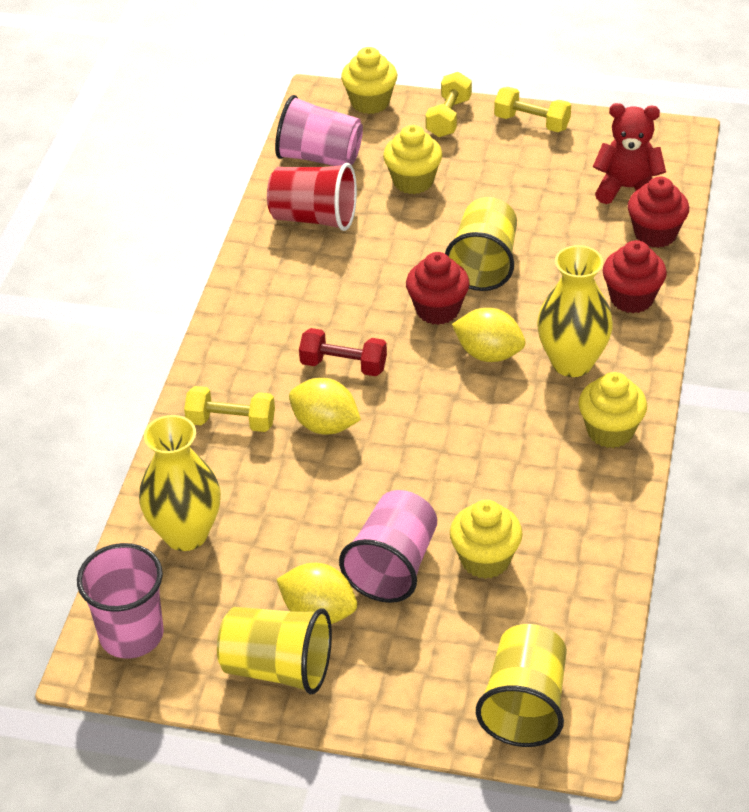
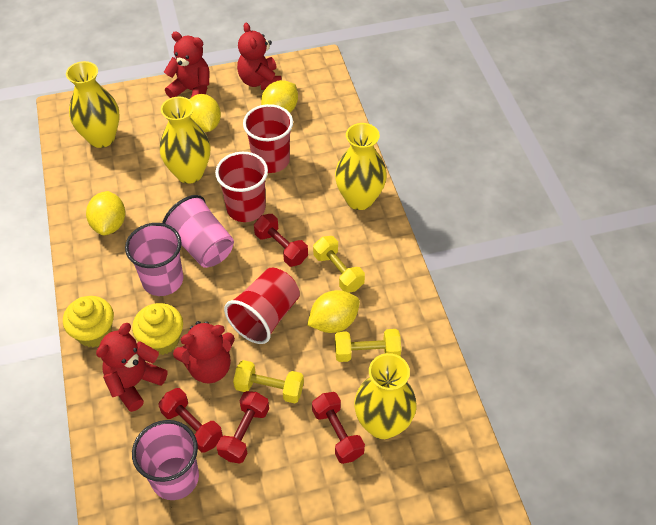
red cup: [267,163,357,231] = 1 -> [215,152,268,222] [224,268,300,344] [243,104,293,173] = 3
red cupcake: [406,252,470,325] [603,240,667,313] [628,177,689,248] = 3 -> none = 0
red dumbbell: [299,328,387,376] = 1 -> [159,388,223,453] [216,391,269,463] [254,214,308,267] [312,392,365,464] = 4
red teddy bear: [593,103,666,204] = 1 -> [96,323,167,412] [164,31,210,98] [173,321,235,383] [237,23,281,90] = 4
yellow cup: [217,607,332,694] [445,197,517,291] [476,624,567,747] = 3 -> none = 0
yellow cupcake: [341,47,397,114] [383,125,442,194] [450,500,523,579] [579,372,647,448] = 4 -> [63,296,114,347] [132,303,183,355] = 2
yellow lemon: [276,563,357,624] [289,378,361,434] [452,308,526,362] = 3 -> [86,191,125,235] [190,94,221,132] [261,80,298,113] [307,290,360,333] = 4
yellow vase: [139,415,221,551] [537,245,613,377] = 2 -> [66,61,120,148] [160,97,210,184] [335,123,387,210] [354,353,417,439] = 4

